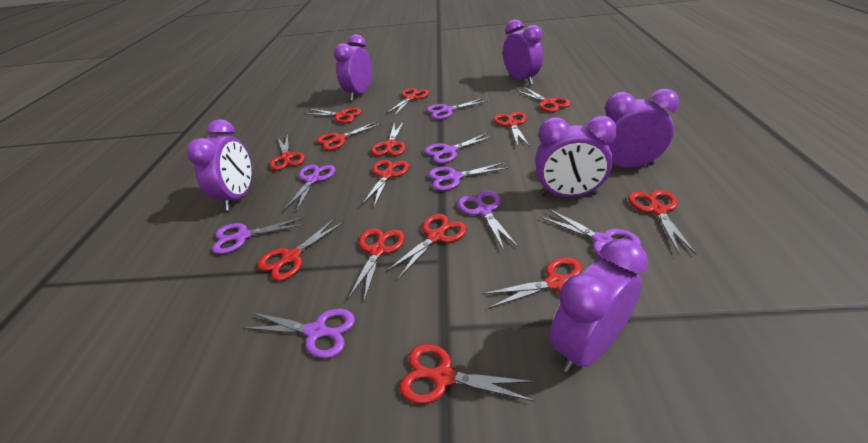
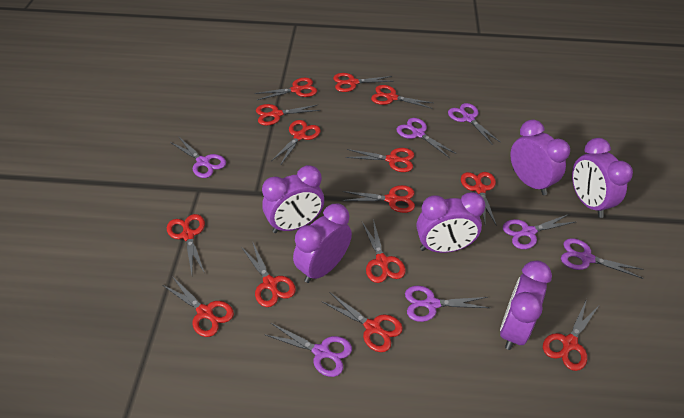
purple scissors: [212,217,304,254] [242,309,355,358] [284,165,335,212] [425,133,494,163] [426,98,488,120] [428,162,509,191] [458,191,519,250] [539,209,641,259] = 8 -> [170,136,226,178] [264,323,352,377] [397,118,457,158] [405,286,489,322] [448,103,501,145] [502,214,575,249] [561,238,644,279] = 7

